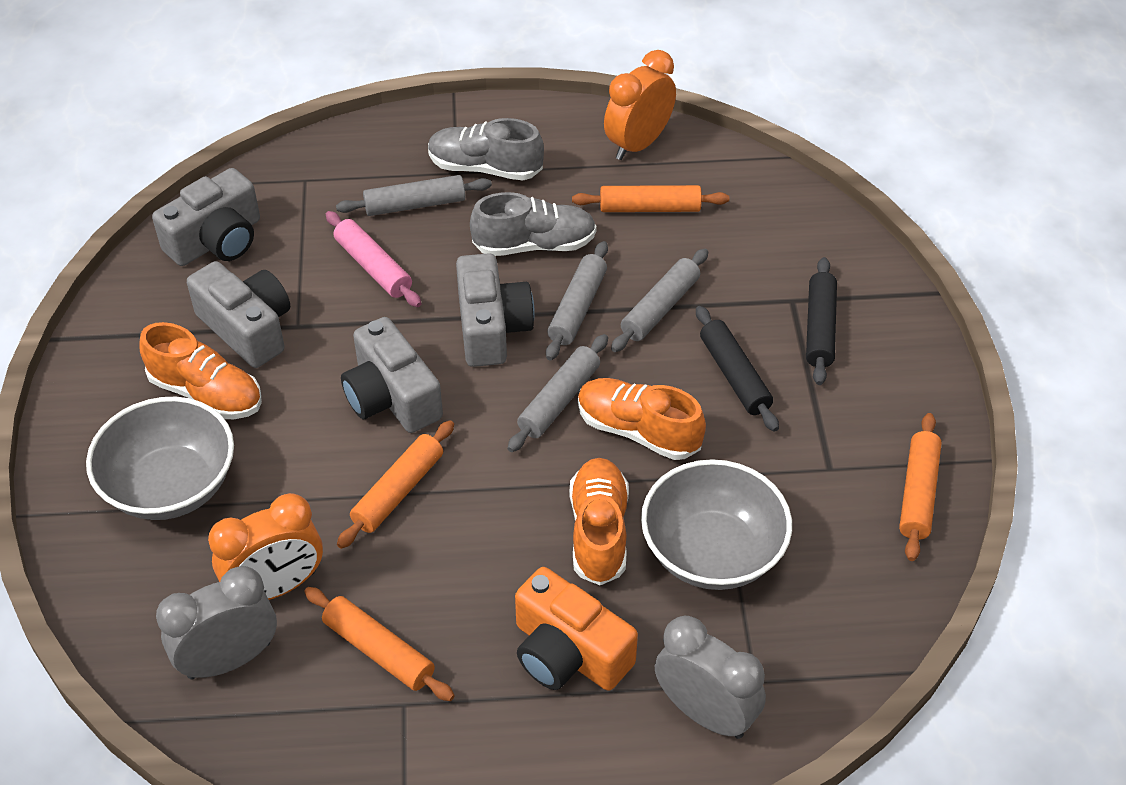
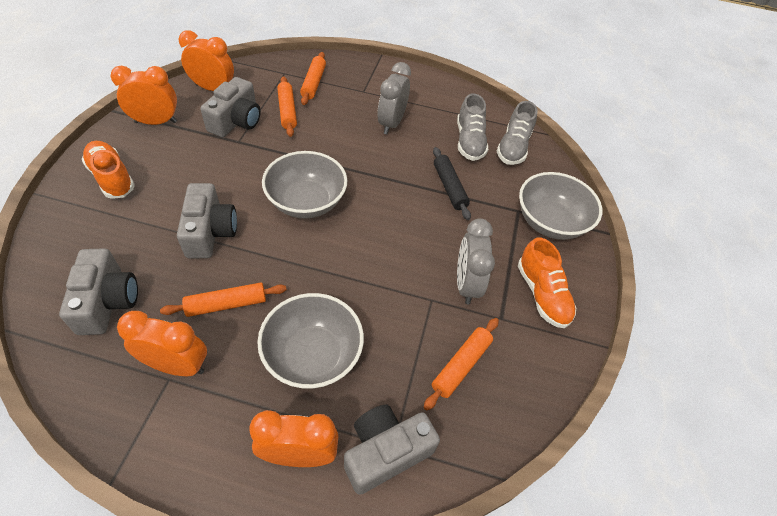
black rolling pin: [696,306,779,432] [806,257,837,385] = 2 -> [433,147,471,220] = 1
grey bowl: [86,397,234,520] [641,459,792,590] = 2 -> [257,293,364,389] [262,151,347,218] [519,172,602,240] = 3
grey rolling pin: [336,175,492,216] [508,334,608,452] [546,241,608,360] [611,249,708,352] = 4 -> none = 0
orange camera: [515,567,638,691] = 1 -> none = 0
orange clock: [208,493,323,600] [604,50,676,160] = 2 -> [111,66,177,125] [117,311,207,376] [179,30,234,91] [249,410,339,467] = 4
orange shoe: [140,322,262,419] [569,458,629,585] [578,378,706,460] = 3 -> [81,141,135,199] [518,238,577,328] = 2
pink rolling pin: [326,211,421,307] = 1 -> none = 0

